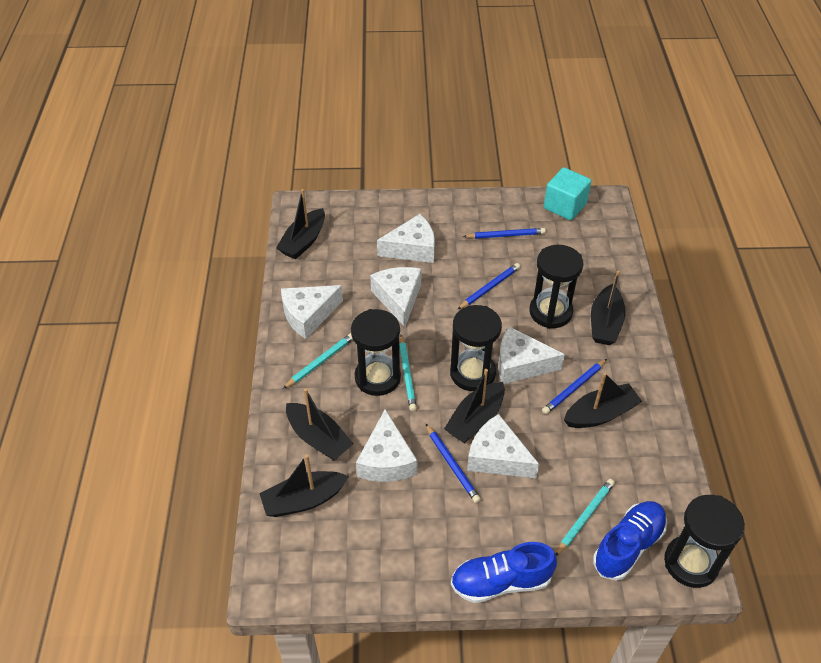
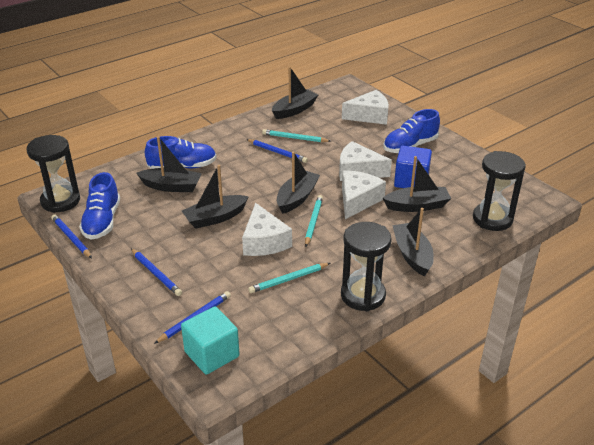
black hourglass: [351,309,401,396] [450,305,502,391] [529,245,584,329] [664,495,745,588] = 4 -> [27,135,80,213] [341,222,392,312] [473,151,526,231] = 3
blue cube: none = 0 -> [394,146,432,188] = 1
blue shoe: [451,542,557,603] [593,501,667,581] = 2 -> [79,172,120,240] [145,136,217,169] [383,109,440,153] = 3
white cheese: [281,285,343,339] [356,409,417,482] [370,267,422,327] [377,214,435,263] [467,414,539,478] [498,326,565,384] = 6 -> [242,203,292,256] [339,141,392,181] [342,90,389,125] [342,170,386,219] = 4

